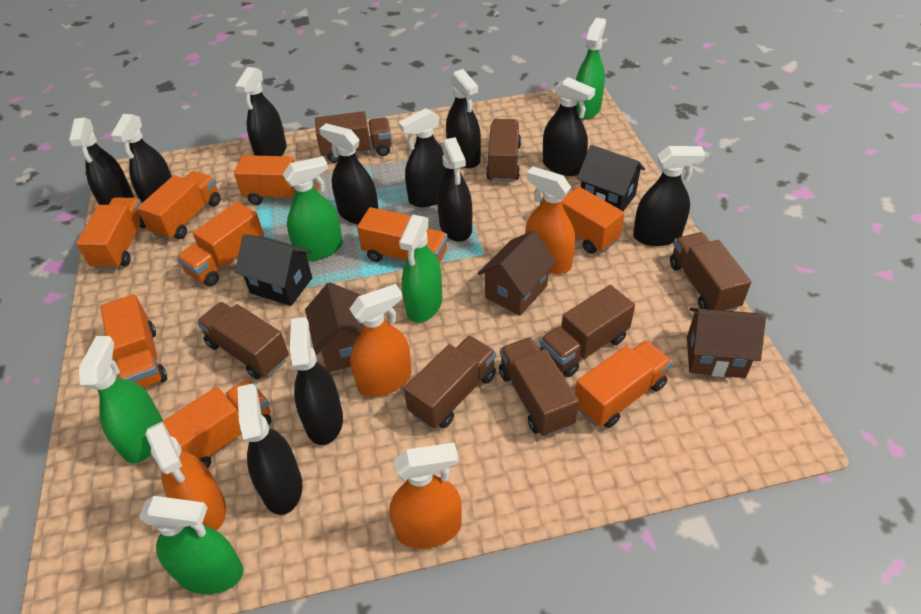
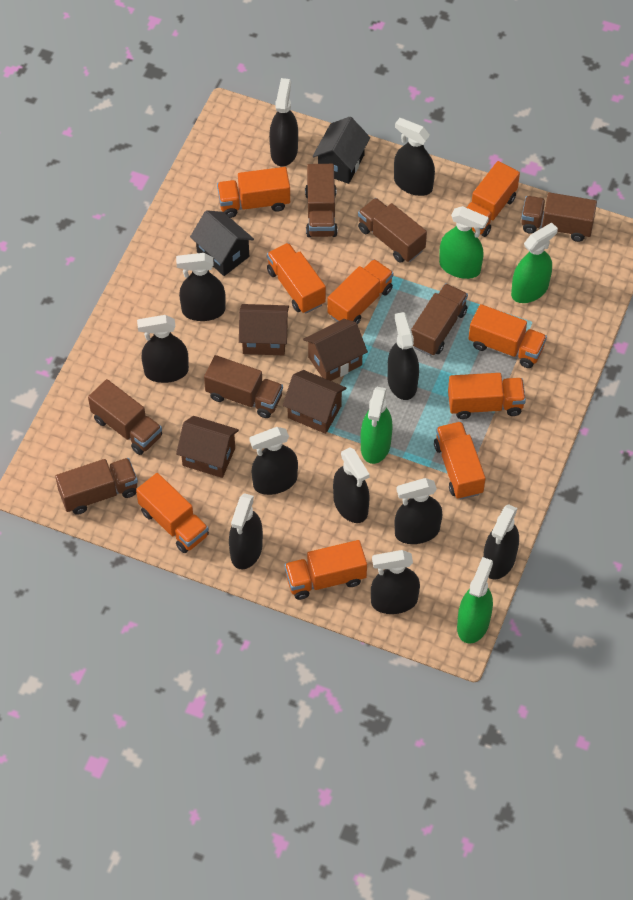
brown house: [305,282,363,372] [478,231,556,316] [687,308,766,378] = 3 -> [176,416,239,478] [239,304,289,355] [283,370,346,434] [303,319,368,381] = 4
green spray bottle: [79,336,163,464] [139,496,244,594] [283,156,343,261] [399,215,442,323] [576,18,606,120] = 5 -> [361,387,392,464] [439,206,489,279] [457,557,493,644] [511,222,558,303] = 4
orange spray bottle: [145,422,226,531] [349,284,411,397] [390,443,462,549] [525,167,575,274] = 4 -> none = 0

